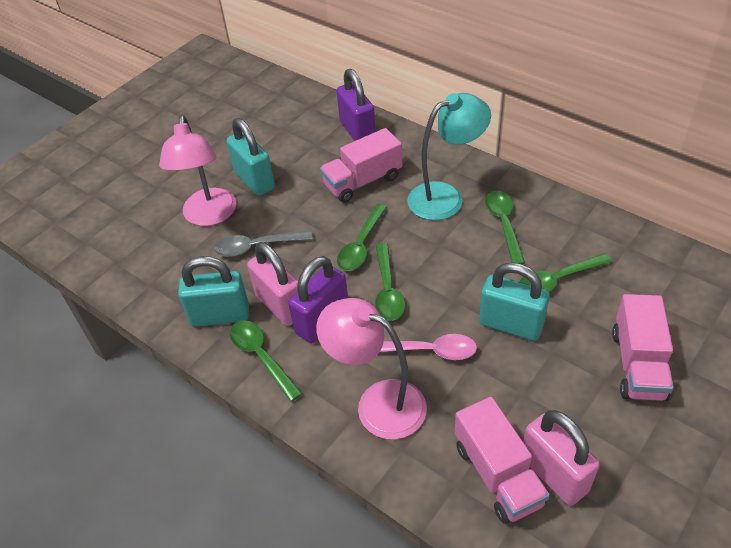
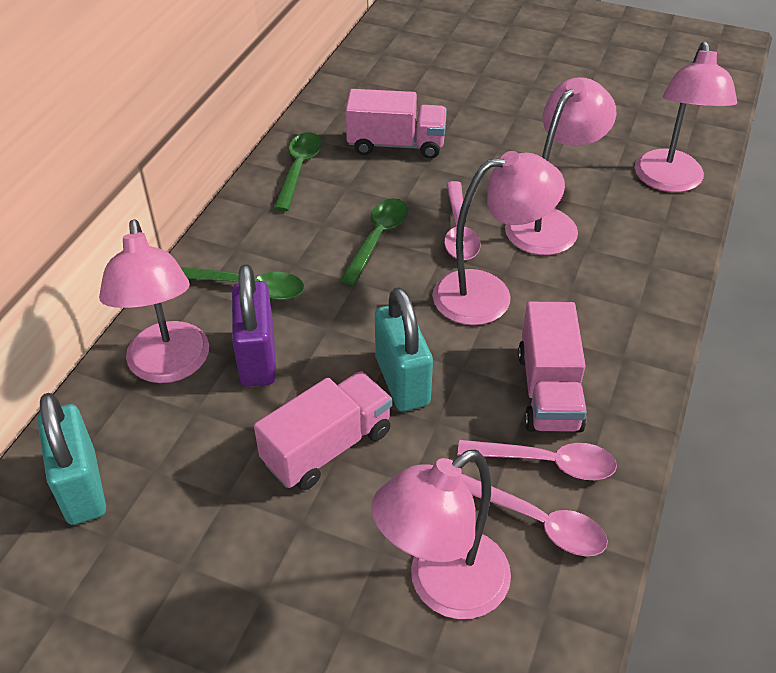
green spoon: [230,320,302,402] [337,204,387,271] [375,243,405,321] [485,190,525,264] [519,253,612,292] = 5 -> [181,267,305,300] [274,132,322,211] [340,198,408,286] = 3
grey spoon: [214,230,313,257] = 1 -> none = 0
pink lamp: [159,115,236,226] [316,298,427,439] = 2 -> [99,219,209,383] [371,449,511,619] [433,151,565,325] [505,77,616,255] [635,41,737,192] = 5
pink padlock: [247,242,298,326] [523,410,600,506] = 2 -> none = 0
pink spoon: [380,334,477,360] = 1 -> [444,181,480,260] [457,440,617,480] [460,473,608,557] = 3
purple padlock: [288,256,348,343] [337,69,376,141] = 2 -> [232,264,276,387] = 1
turquoise lamp: [407,93,491,220] = 1 -> none = 0
turquoise padlock: [178,256,249,327] [226,118,275,196] [479,262,550,341] = 3 -> [37,393,106,525] [375,287,433,411] = 2

